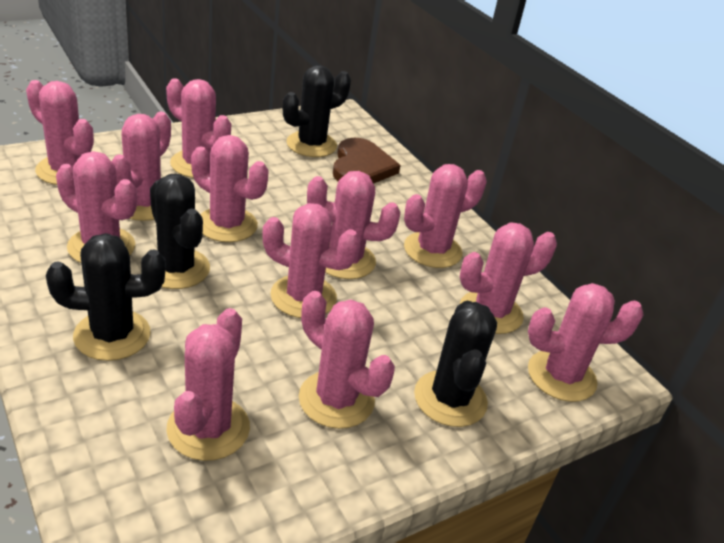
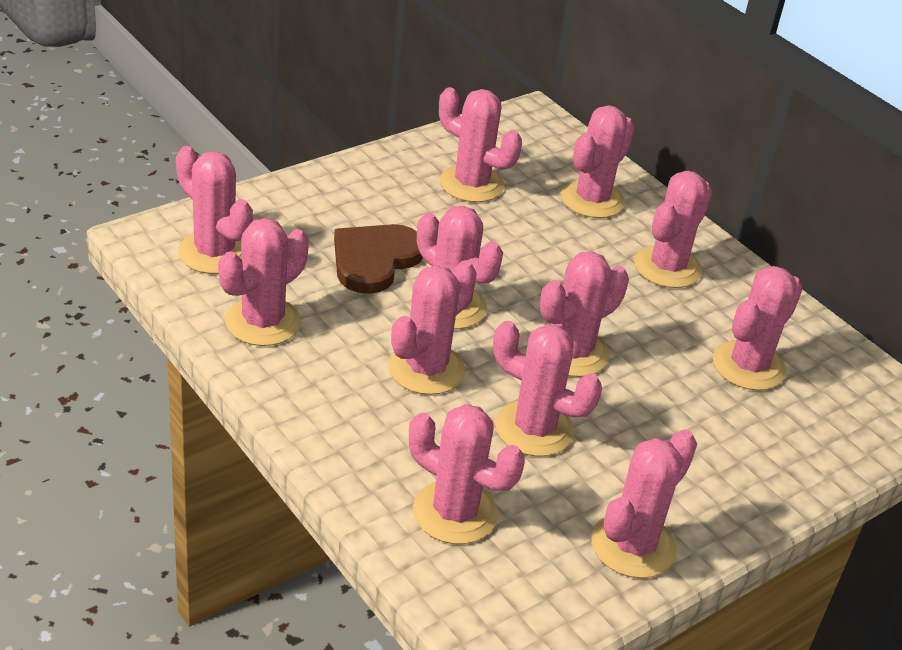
black cactus: [46,233,166,361] [150,174,210,289] [283,65,351,157] [414,301,497,427] = 4 -> none = 0

